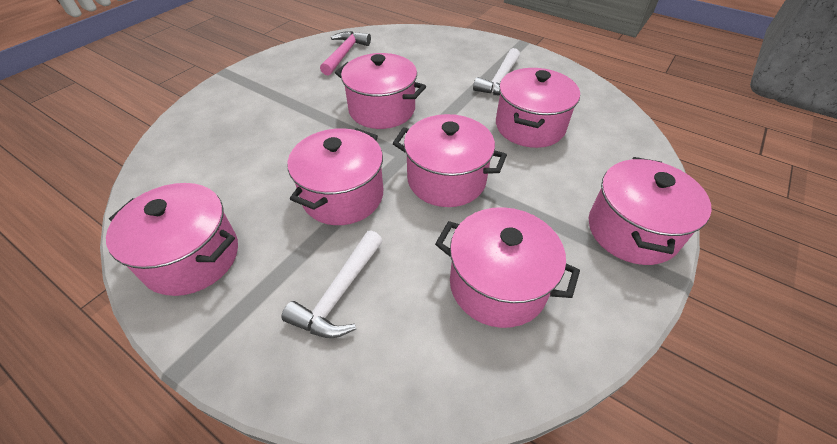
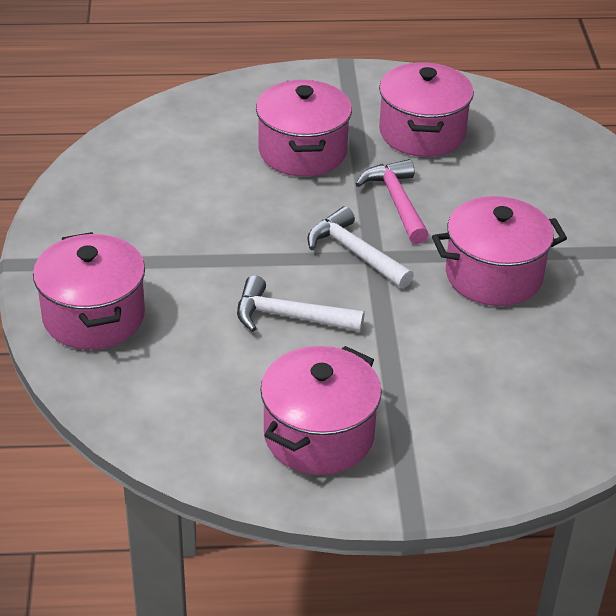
pink pot: [106,183,238,296] [288,128,383,225] [335,53,426,129] [392,114,507,207] [435,207,580,328] [496,68,580,148] [589,157,712,265] = 7 -> [33,232,145,350] [256,80,352,177] [260,346,382,475] [379,62,474,157] [432,196,567,306] = 5

